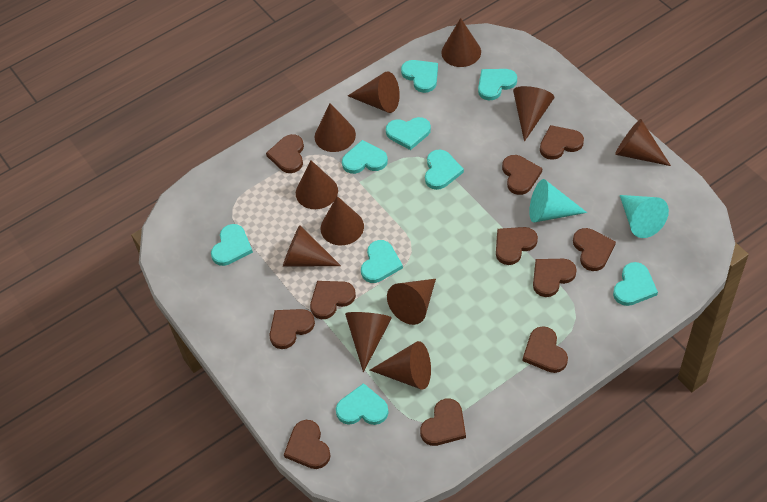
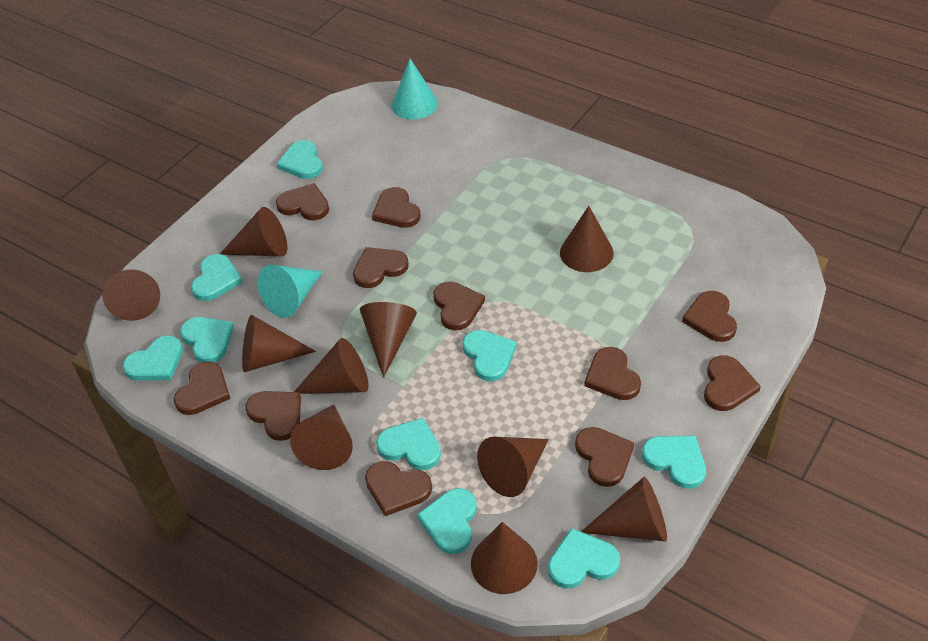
brown cone: [283,225,341,267] [296,160,338,209] [315,103,356,152] [321,196,364,246] [345,312,392,372] [348,71,400,113] [370,341,431,390] [387,279,436,325] [441,18,481,67] [513,86,555,142] [615,119,671,166] = 11 -> [102,269,160,321] [220,207,287,256] [242,315,316,372] [290,405,353,470] [294,338,369,394] [360,302,417,378] [471,522,538,594] [477,437,549,497] [560,206,614,272] [581,477,667,541] = 10

